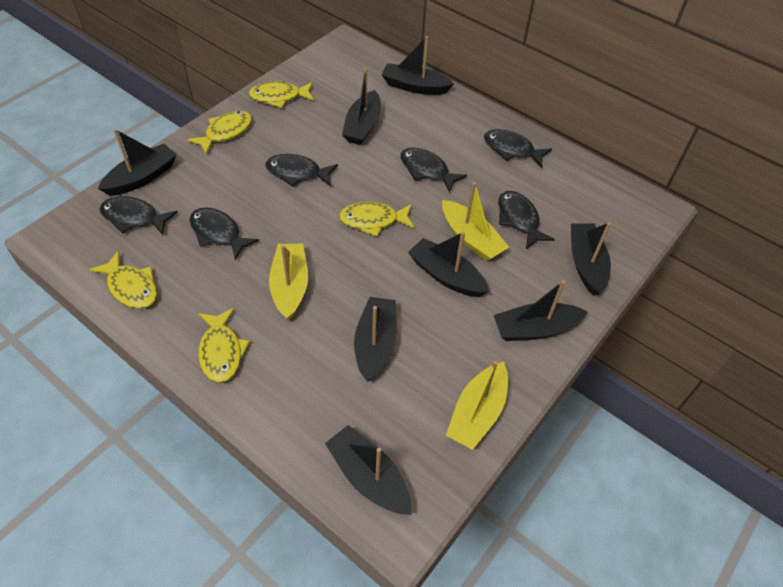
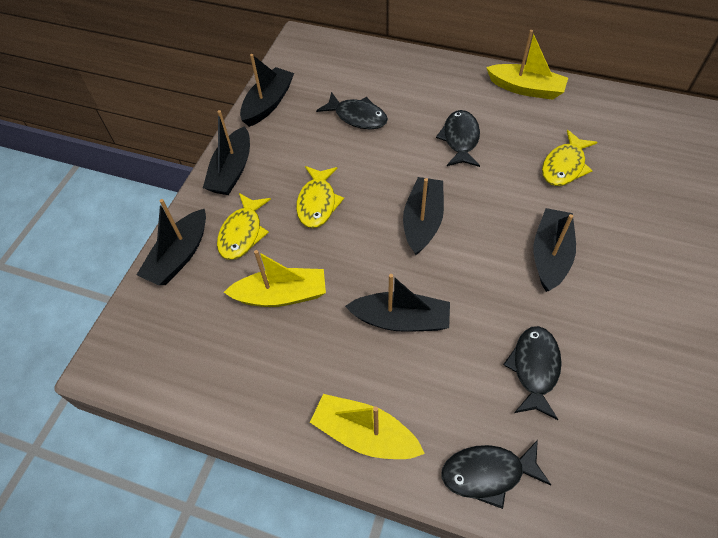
black boat: [98,129,177,196] [325,425,411,515] [342,68,381,145] [354,297,396,382] [382,36,454,95] [408,231,489,297] [494,280,588,341] [571,222,611,296] = 8 -> [137,199,206,285] [203,110,250,195] [240,54,294,127] [345,274,450,332] [403,177,444,255] [534,208,576,292] = 6
black fish: [100,197,178,235] [189,207,259,260] [265,154,338,187] [400,147,467,193] [484,129,552,168] [498,191,555,249] = 6 -> [316,92,388,129] [436,110,480,167] [441,440,551,509] [503,326,562,420] = 4
yellow fish: [89,251,157,309] [187,111,252,155] [198,308,250,383] [248,81,314,108] [339,202,414,237] = 5 -> [217,193,271,260] [296,166,344,228] [542,130,598,186] = 3

